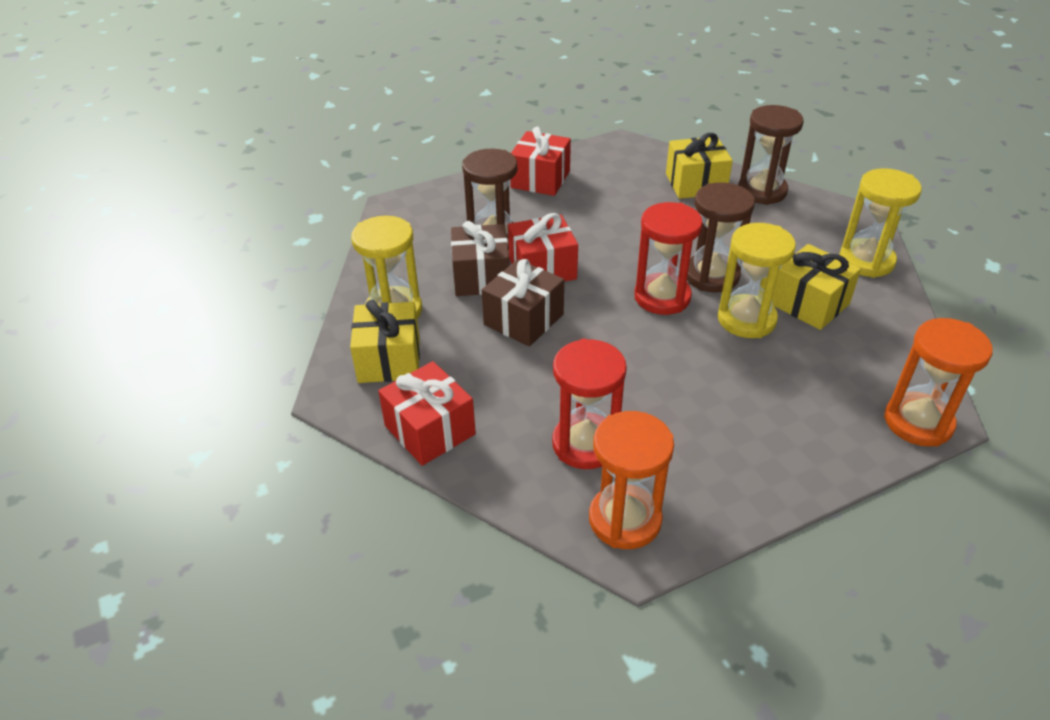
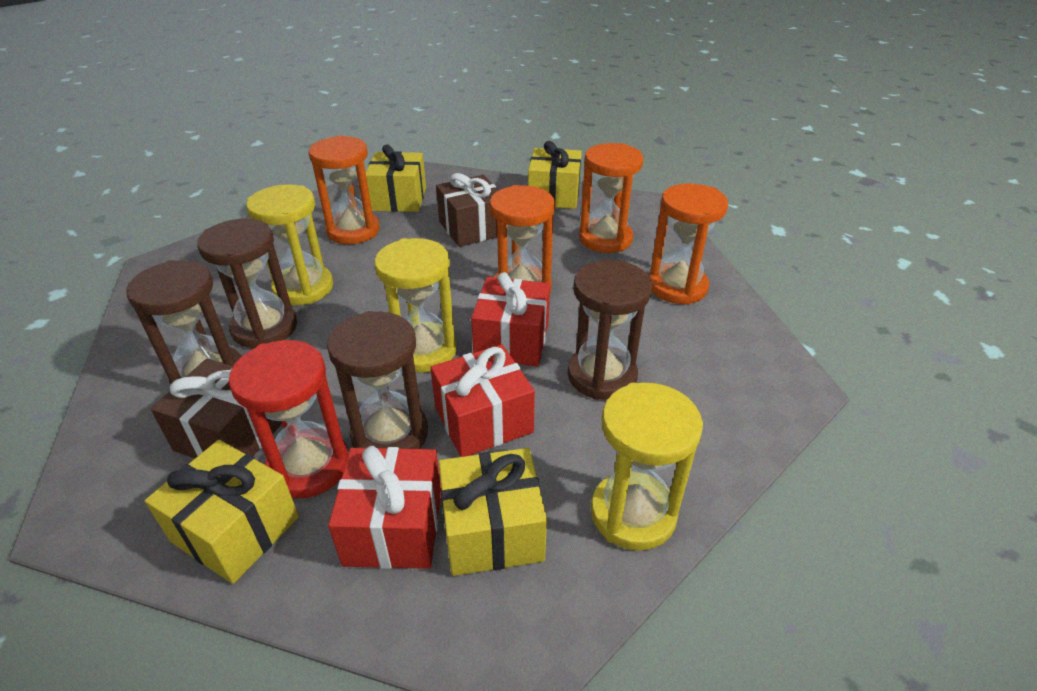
brown hourglass: [462,149,517,250] [687,182,755,292] [738,105,804,205] = 3 -> [126,260,242,385] [197,219,297,348] [327,311,428,449] [568,260,652,400] = 4
orange hourglass: [589,411,674,549] [884,318,993,447] = 2 -> [309,135,380,244] [490,185,555,293] [579,143,643,253] [649,183,728,305] = 4
red hourglass: [552,339,627,469] [634,202,703,315] = 2 -> [228,340,349,498] = 1
yellow gift: [350,300,420,383] [666,133,733,199] [772,244,861,330] = 3 -> [145,440,299,584] [365,144,426,212] [439,448,547,576] [528,141,582,209] = 4

